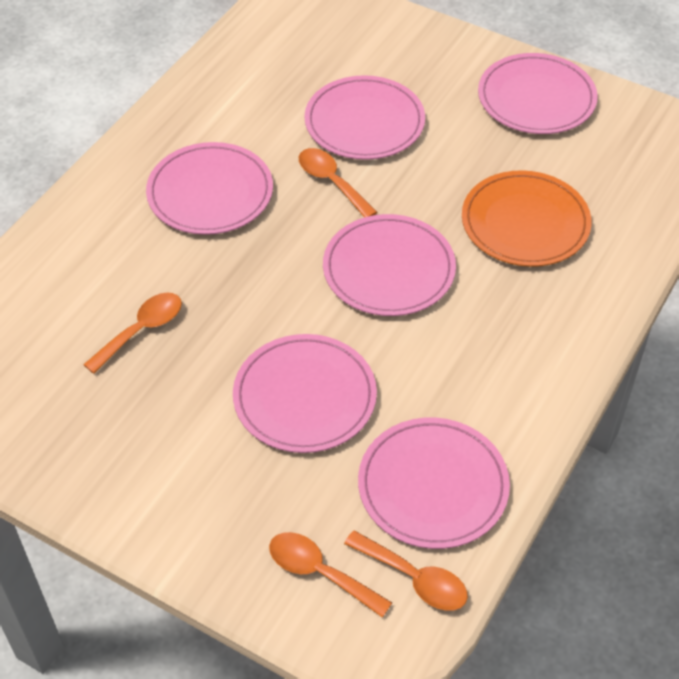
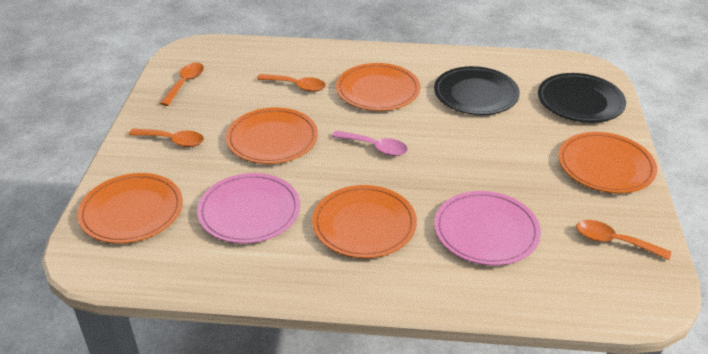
black plate: none = 0 -> [434,66,520,115] [538,73,626,123] = 2
orange plate: [462,170,592,267] = 1 -> [77,173,183,244] [226,107,318,164] [312,185,417,258] [336,63,420,111] [558,132,657,193] = 5
pink plate: [146,142,273,235] [233,334,377,453] [305,75,425,160] [323,214,456,316] [358,417,510,549] [478,53,598,134] = 6 -> [197,173,300,244] [434,191,541,266] = 2
pink spoon: none = 0 -> [332,131,408,156] = 1

